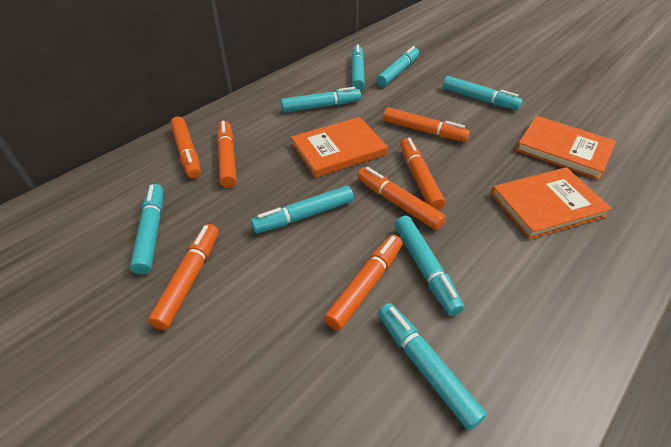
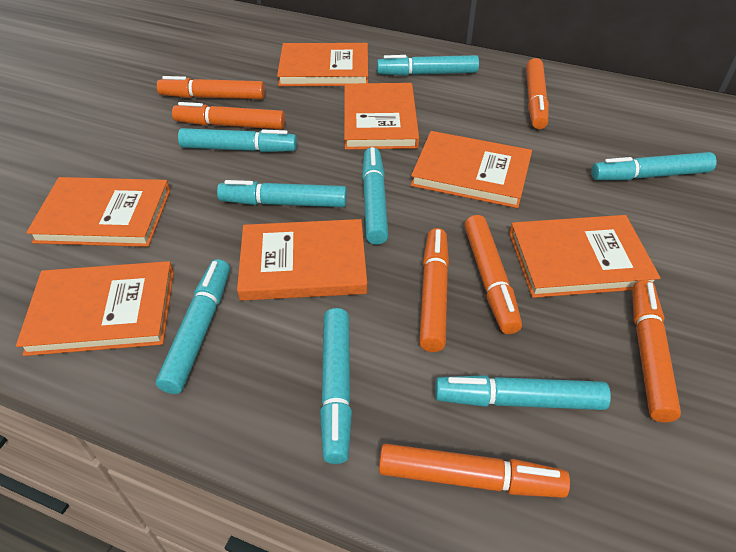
orange book: [291,117,388,178] [491,167,612,239] [516,116,616,180] = 3 -> [16,261,174,356] [26,177,170,247] [237,219,367,301] [277,43,368,86] [344,83,419,150] [411,131,532,208] [509,215,661,298] = 7

